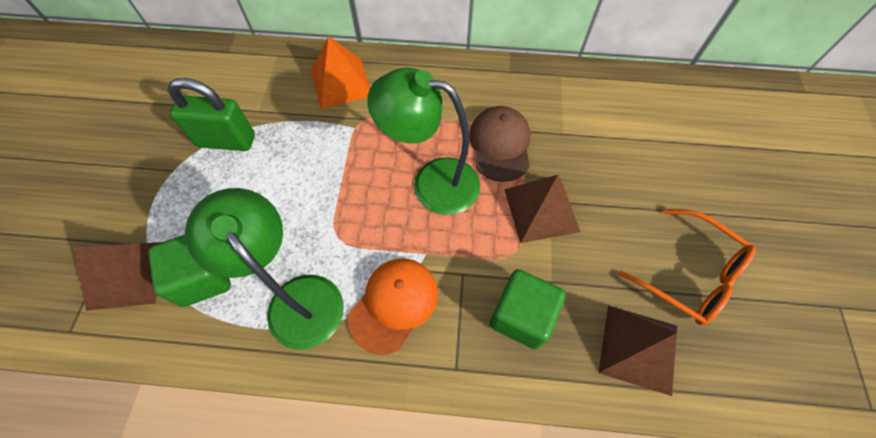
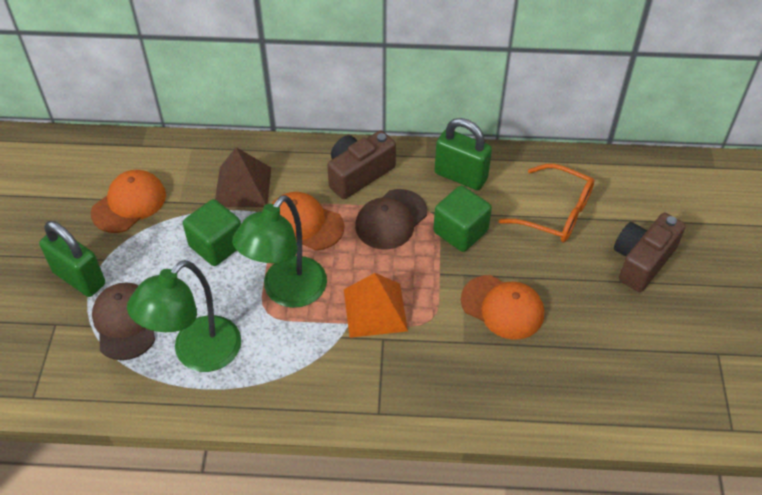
brown camera: none = 0 -> [327,130,396,199] [614,213,686,292] = 2
brown cap: [469,106,530,182] = 1 -> [92,282,155,360] [355,189,427,250] = 2
brown pyramid: [74,242,162,311] [504,175,580,243] [598,306,677,396] = 3 -> [215,147,271,207] = 1
green padlock: [168,78,255,151] = 1 -> [39,221,105,297] [435,118,492,190] = 2
orange cap: [348,259,438,355] = 1 -> [91,170,166,233] [272,192,344,250] [461,275,544,340] = 3

